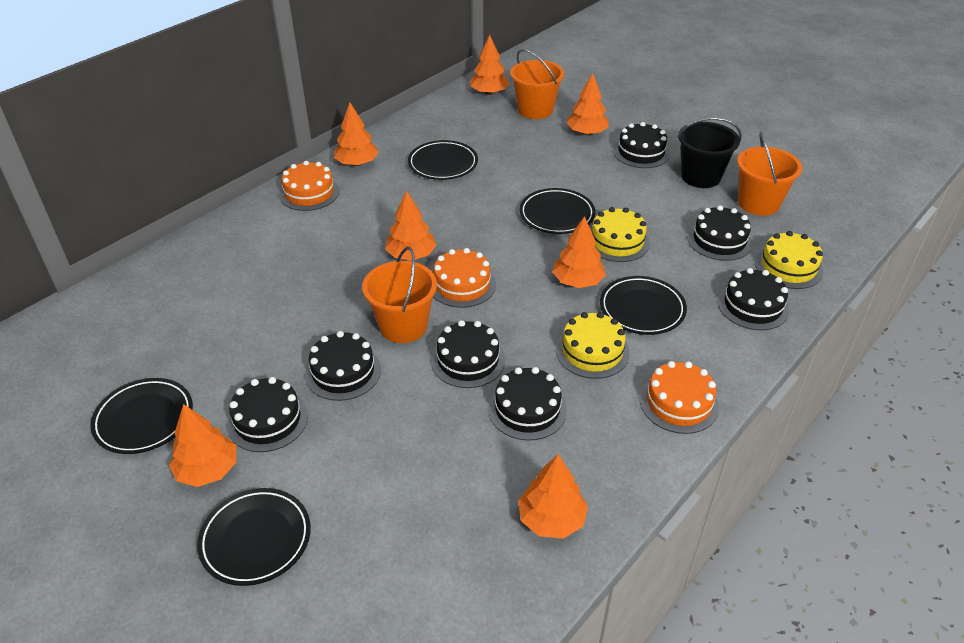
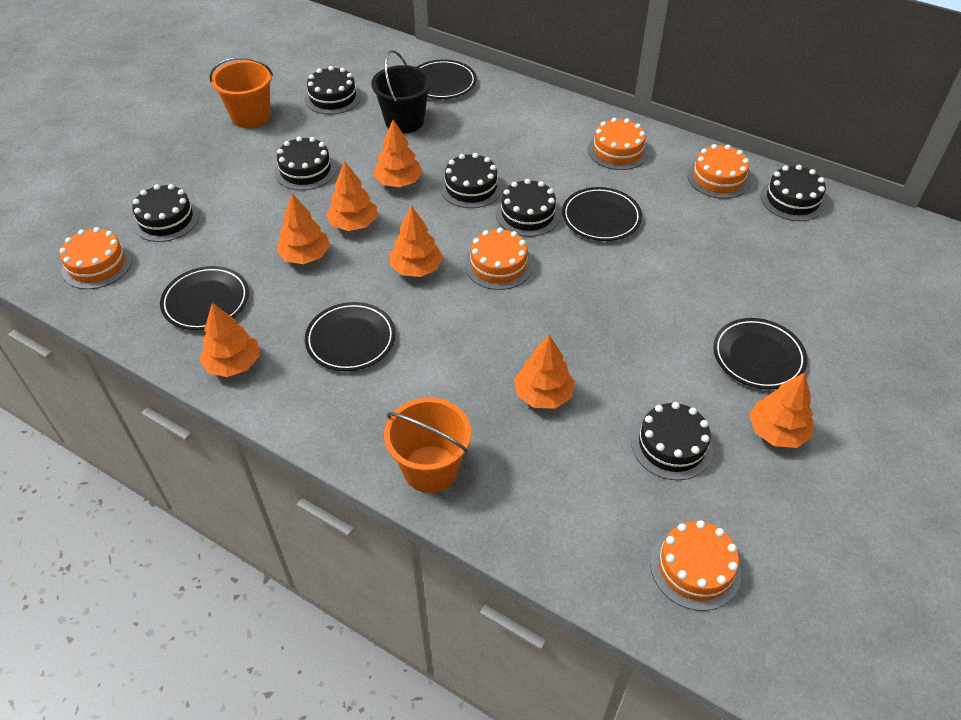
orange bucket: [362,247,437,343] [510,49,564,119] [737,132,802,216] = 3 -> [209,57,273,128] [384,398,471,493] = 2
orange cake: [279,161,339,211] [433,248,496,308] [640,361,719,434] = 3 -> [60,227,132,289] [465,228,533,290] [588,118,648,170] [650,520,741,611] [687,144,750,199] = 5
yellow cake: [556,312,630,379] [591,207,650,262] [755,231,824,289] = 3 -> none = 0

